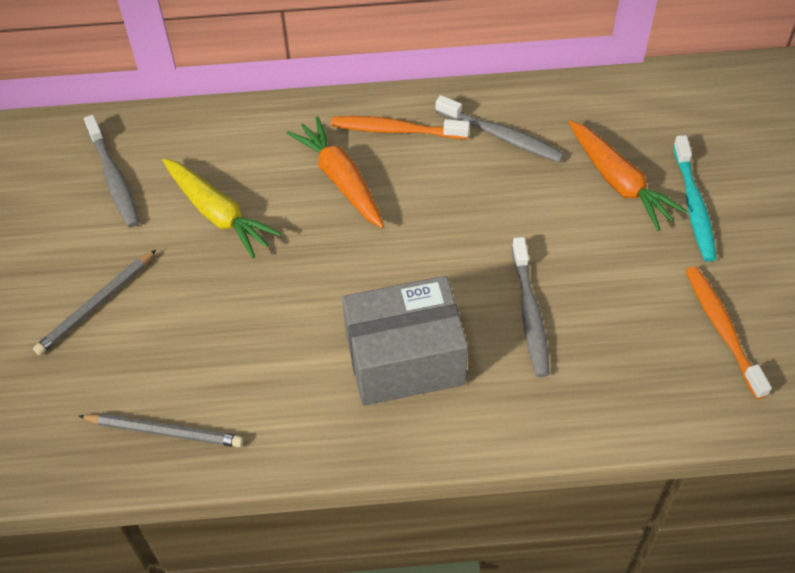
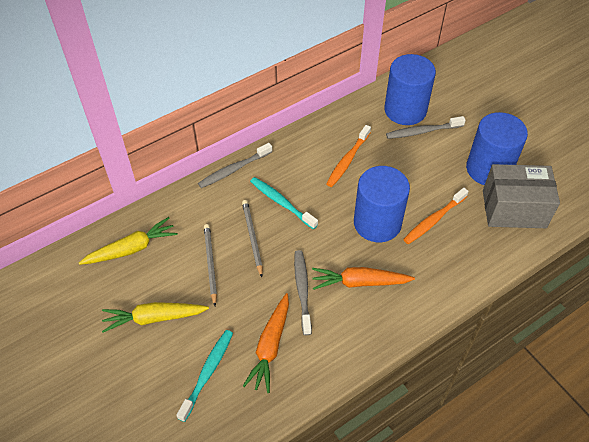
blue cylinder: none = 0 -> [354,166,410,242] [384,54,436,125] [466,112,528,185] = 3
turquoise toothbrush: [673,135,717,262] = 1 -> [176,330,233,422] [250,177,318,229] = 2
yellow carrot: [162,158,282,258] = 1 -> [79,217,178,265] [102,302,209,333] = 2

